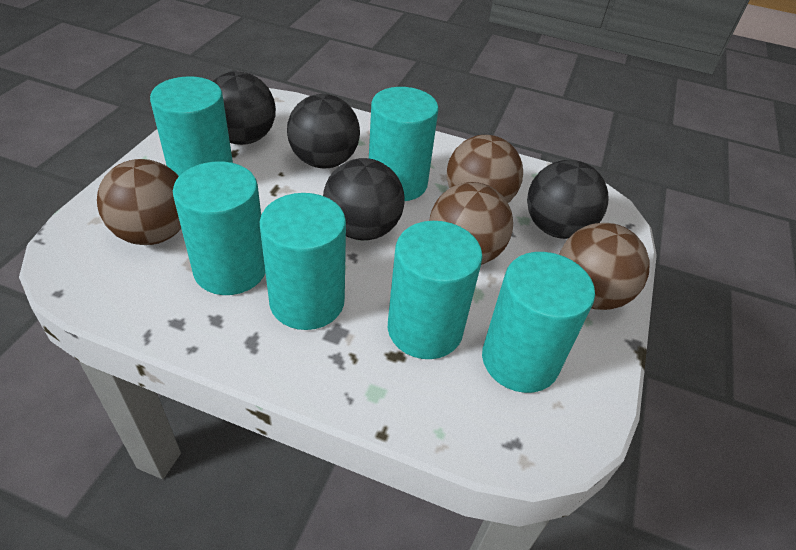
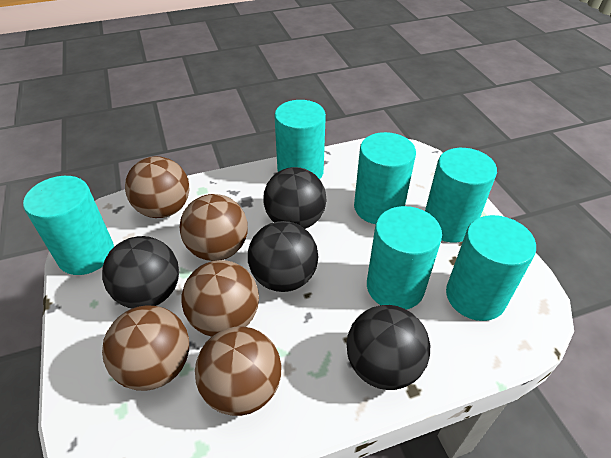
brown ball: [97,159,181,245] [430,182,513,265] [447,135,523,203] [559,223,650,310] = 4 -> [102,305,189,391] [125,156,190,218] [180,194,248,261] [181,260,259,337] [195,327,282,416] = 5

